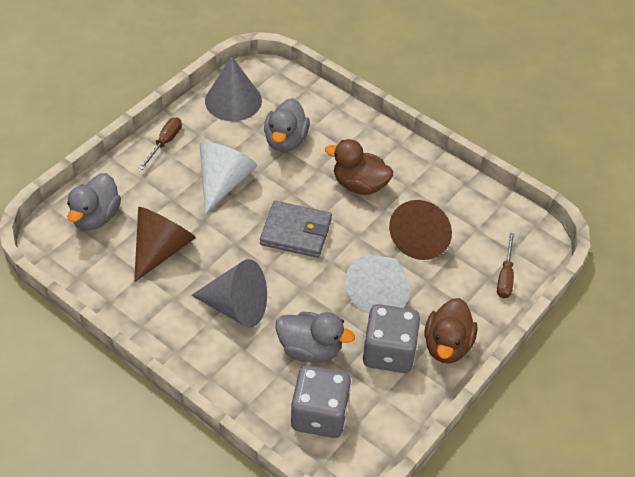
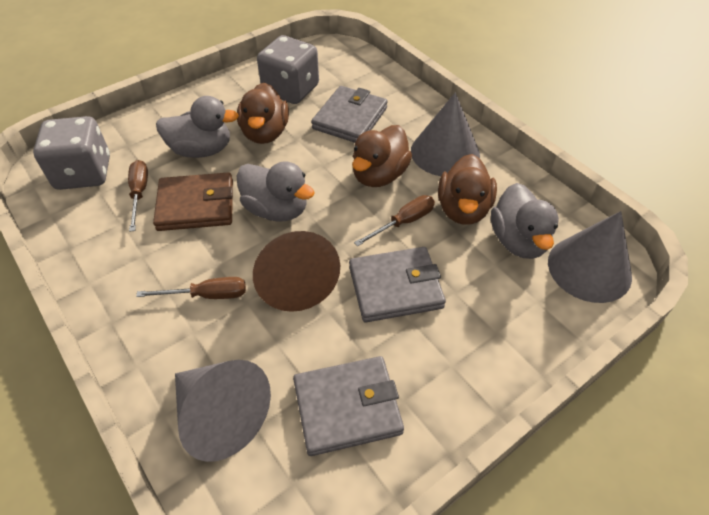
brown cone: [134,207,196,282] [389,200,452,260] = 2 -> [253,231,340,312] = 1
brown duck: [325,139,393,195] [425,298,477,364] = 2 -> [237,83,289,144] [352,125,412,187] [438,154,497,225] = 3
brown screwdriver: [139,117,182,170] [497,233,515,298] = 2 -> [128,160,148,232] [136,277,246,299] [354,195,435,247] = 3
brown wallet: none = 0 -> [153,172,233,231] = 1
grey cone: [191,259,267,327] [205,56,262,121] = 2 -> [175,360,271,462] [411,92,480,176] [548,211,632,303] = 3
grey wallet: [260,201,332,258] = 1 -> [293,356,404,456] [311,86,388,143] [349,247,446,322] = 3
white cone: [199,142,257,214] [345,255,410,314] = 2 -> none = 0

